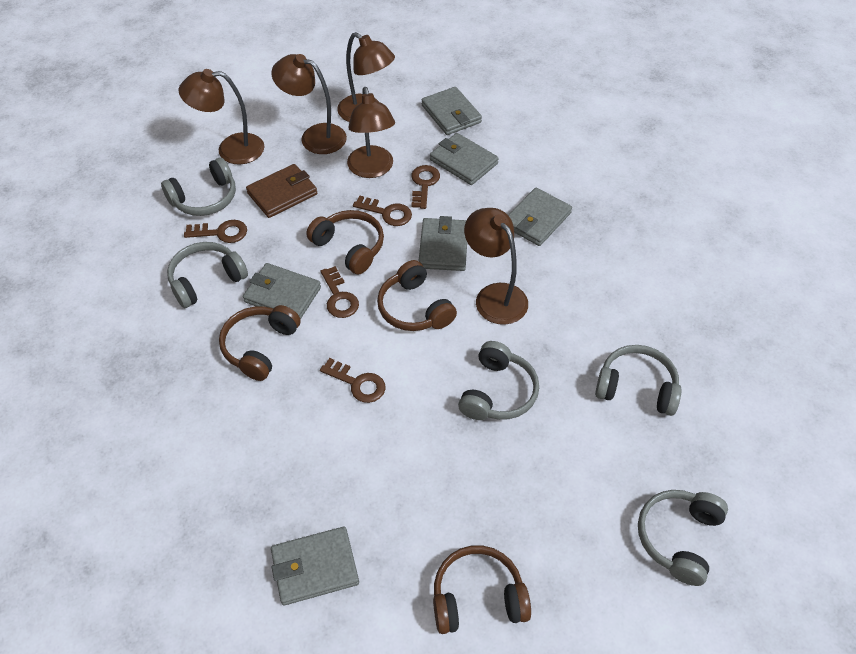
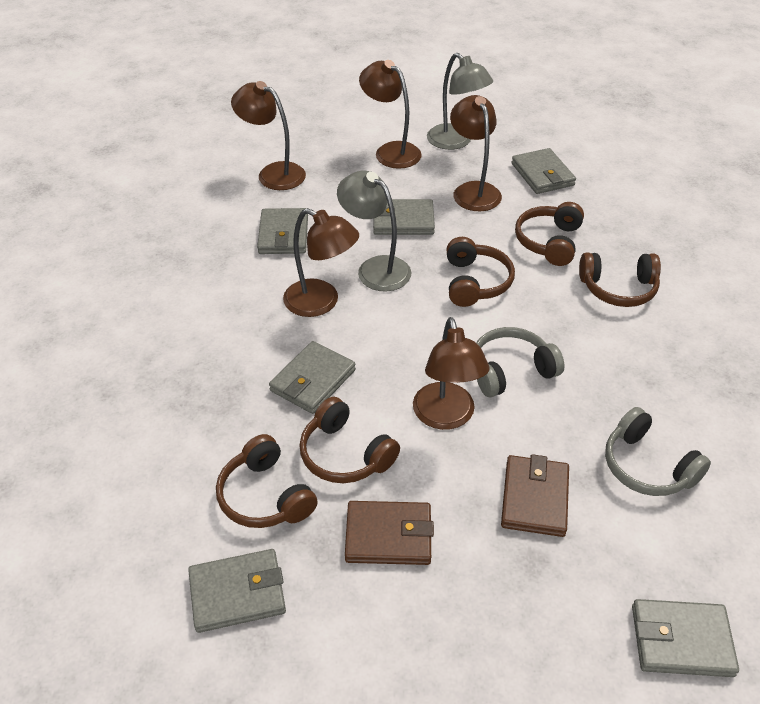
brown headphones: [219,305,301,381] [306,210,384,274] [377,260,457,331] [433,545,531,634] = 4 -> [216,434,318,528] [299,397,400,483] [446,237,515,307] [515,202,584,266] [579,253,661,307] = 5
brown key: [184,220,247,243] [320,358,386,403] [321,266,359,318] [353,196,412,226] [411,165,440,209] = 5 -> none = 0
brown wallet: [246,164,317,218] = 1 -> [345,501,434,565] [501,454,569,537] = 2
grey headphones: [161,158,236,216] [167,242,248,308] [458,341,539,420] [595,345,682,416] [638,490,728,586] = 5 -> [476,327,565,398] [605,407,711,496] = 2
grey lamp: none = 0 -> [337,171,411,291] [427,53,493,150] = 2

